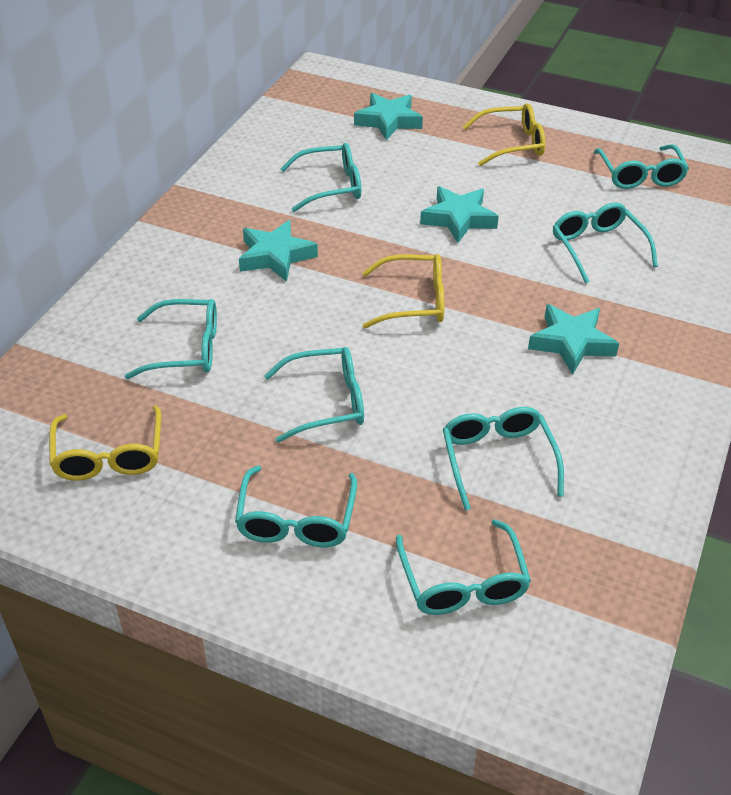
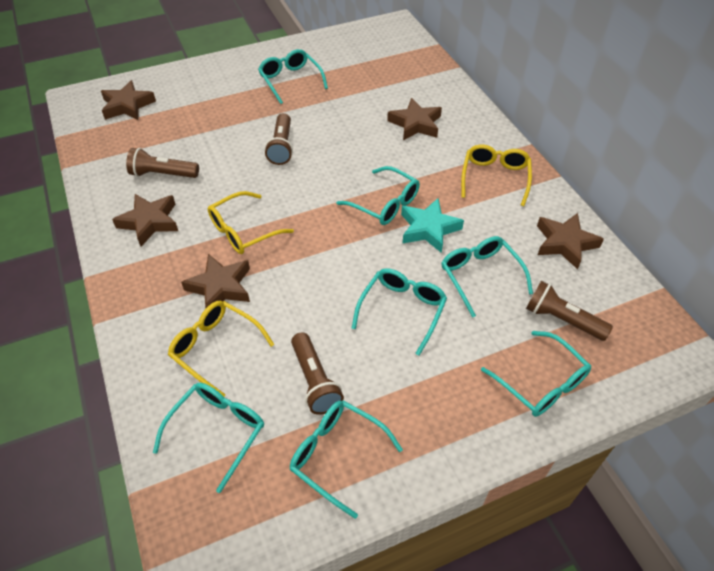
brown flashlight: none = 0 -> [126,148,199,178] [265,113,293,165] [291,332,344,415] [526,281,613,341] = 4
brown star: none = 0 -> [101,80,156,120] [112,194,178,246] [181,254,250,309] [387,98,442,140] [537,213,604,270] = 5
turquoise glasses: [125,299,217,379] [235,465,357,547] [264,347,364,443] [280,143,361,212] [396,519,531,615] [443,407,564,511] [553,203,658,284] [594,144,689,189] = 8 -> [153,383,264,493] [258,49,328,104] [290,400,403,519] [336,166,420,225] [352,268,447,356] [442,236,533,318] [481,331,591,417] = 7
turquoise star: [239,220,318,282] [354,93,423,140] [420,186,499,243] [528,304,619,375] = 4 -> [401,198,464,253] = 1

